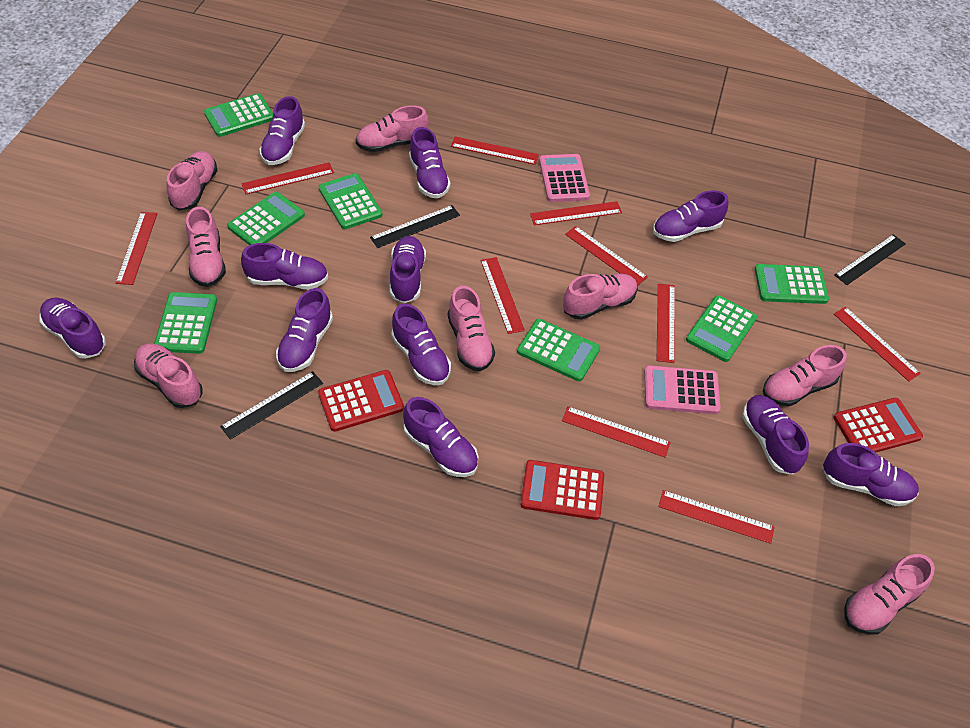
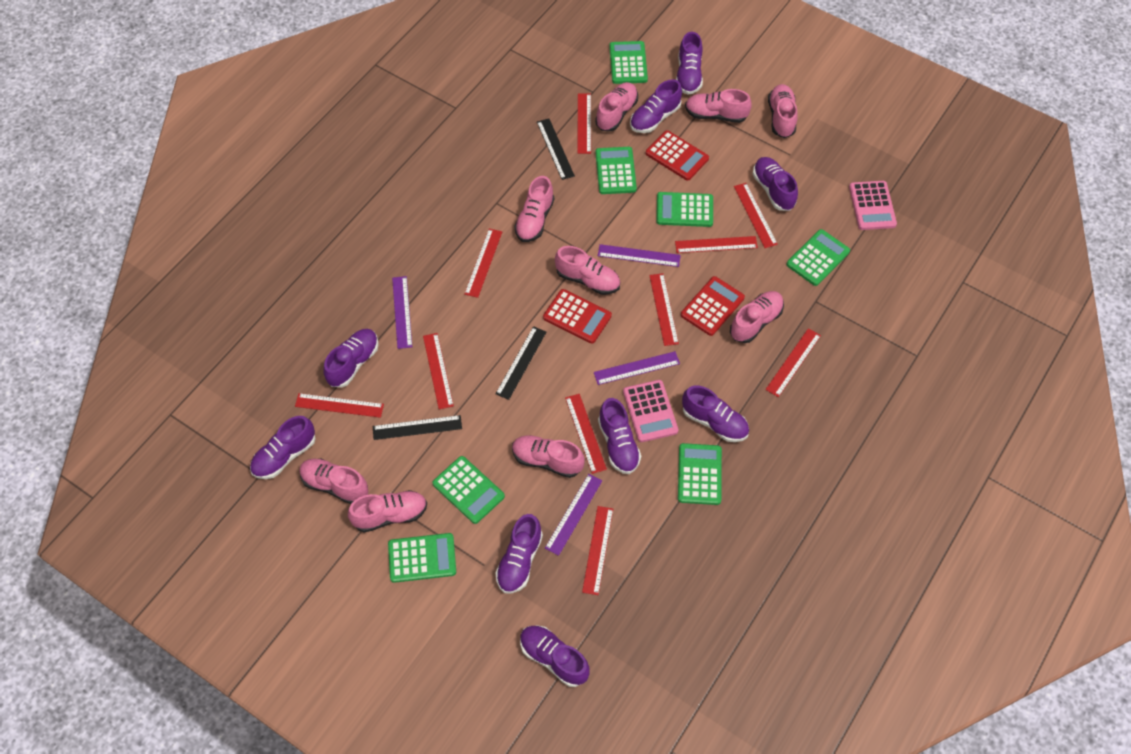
pink shoe: [134,343,203,408] [167,151,218,211] [186,207,226,287] [356,105,429,152] [448,286,495,371] [563,274,638,320] [763,345,847,407] [844,554,935,635] = 8 -> [299,459,369,504] [348,490,427,532] [512,435,585,478] [514,176,554,242] [555,246,620,295] [595,82,638,131] [685,89,752,123] [730,291,784,343] [768,84,798,138] = 9
purple ruler: none = 0 -> [392,276,412,349] [545,474,602,556] [594,351,680,385] [598,244,681,267] = 4
purple shoe: [39,298,106,359] [241,243,328,290] [259,96,305,165] [276,288,333,372] [390,236,426,303] [391,304,451,385] [403,397,478,477] [409,127,451,199] [653,190,729,242] [742,395,809,475] [822,443,919,506] = 11 -> [250,416,316,479] [323,329,378,387] [495,514,543,593] [520,625,590,687] [598,398,641,474] [630,79,682,133] [676,32,703,95] [682,385,749,442] [753,157,798,211] = 9

